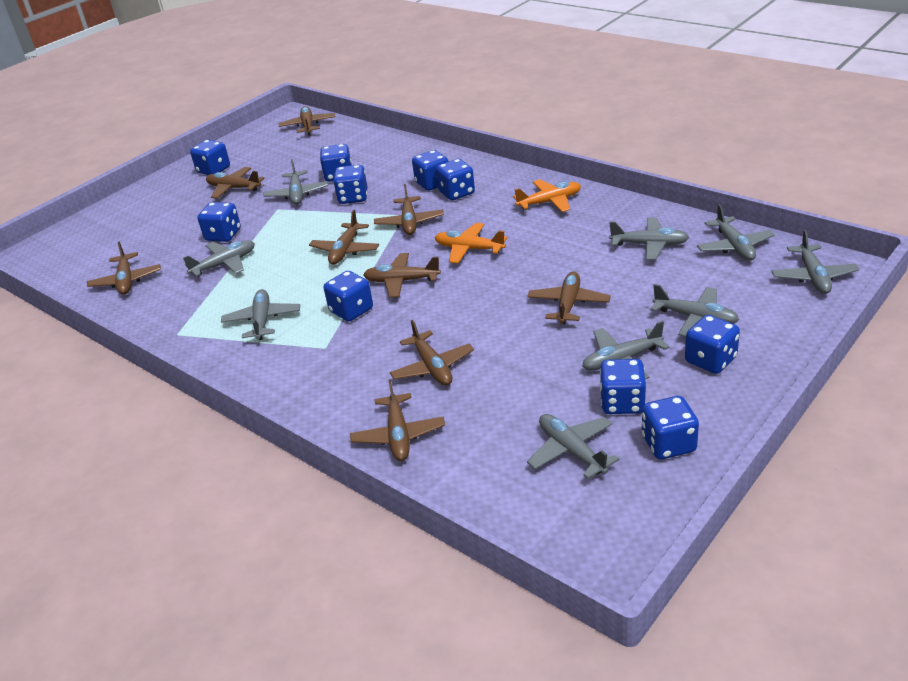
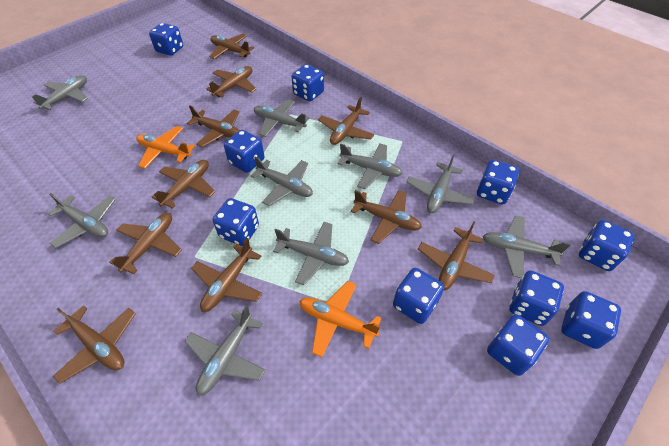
brown plane: [87,241,161,295] [206,167,264,199] [279,106,335,136] [309,210,379,265] [350,379,445,461] [363,253,441,298] [374,184,444,235] [390,320,474,385] [527,271,611,324] = 9 -> [52,305,136,384] [109,213,182,274] [152,160,215,209] [187,105,240,147] [191,238,262,312] [206,66,256,97] [209,34,254,59] [318,97,374,145] [351,190,422,244] [418,221,495,290] = 10

